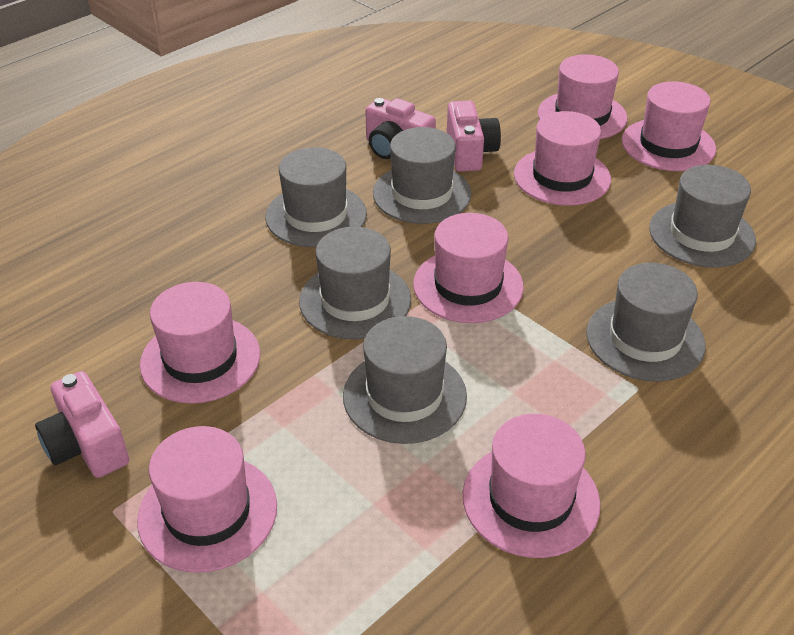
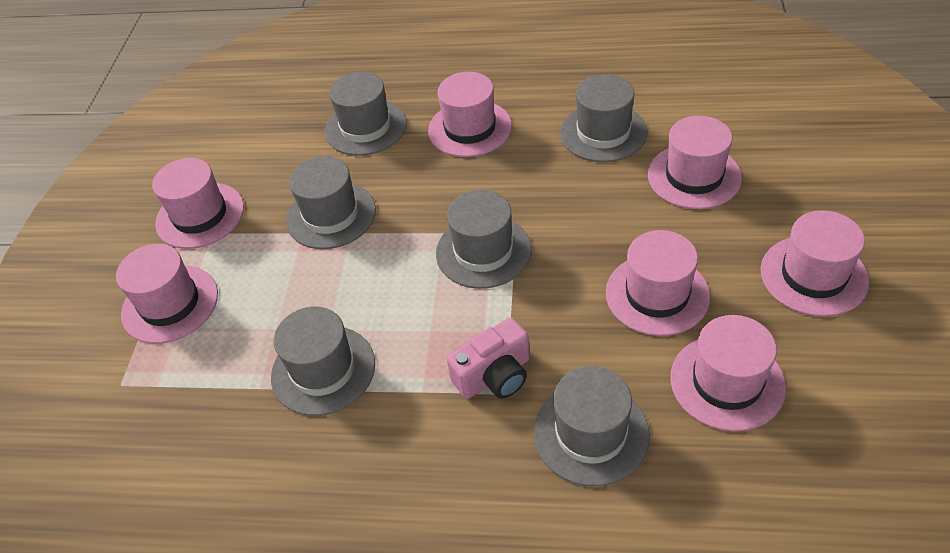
pink camera: [35,371,129,478] [365,98,436,159] [447,101,501,172] = 3 -> [447,318,530,399] = 1

